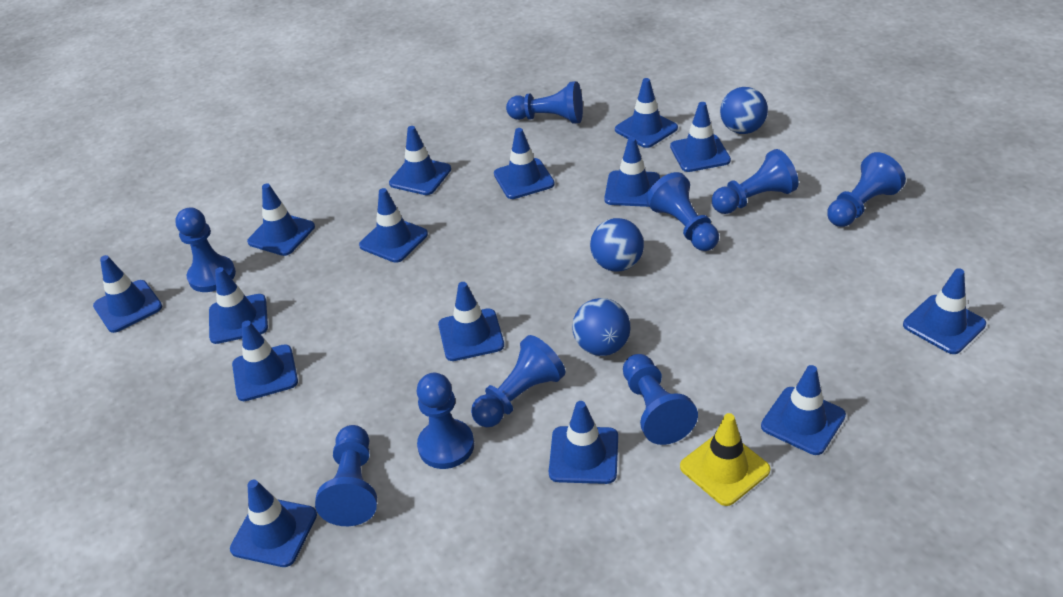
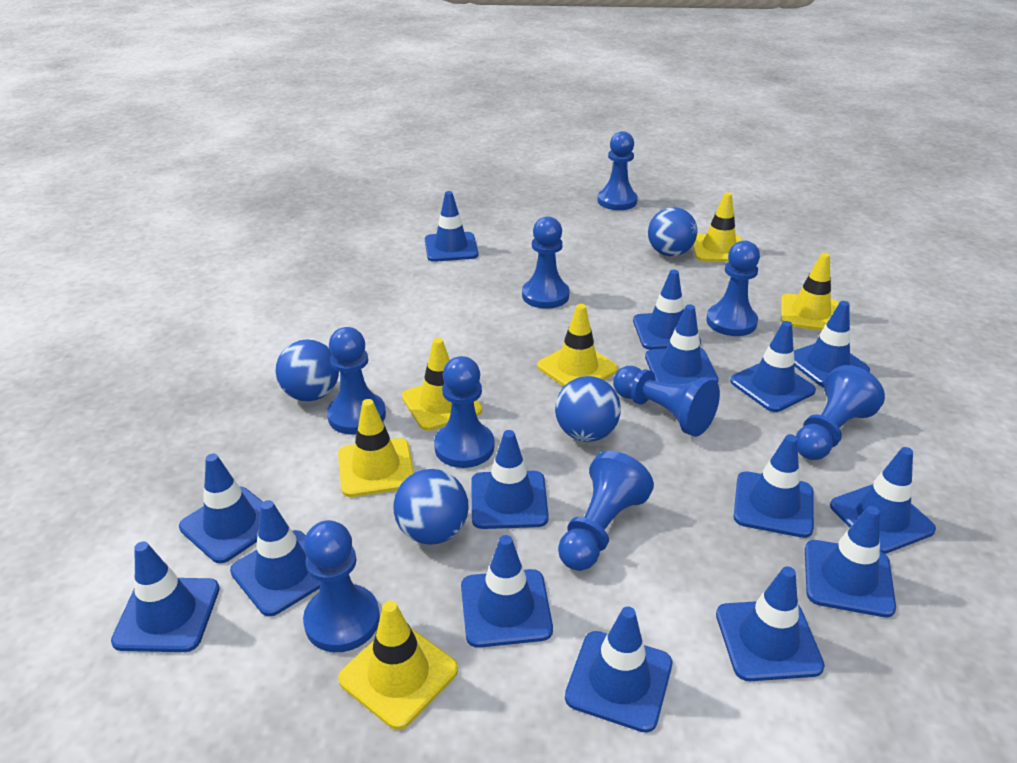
blue ball: [572,298,630,356] [590,218,644,272] [720,87,768,134] = 3 -> [276,339,339,401] [393,469,469,545] [555,376,621,442] [648,207,697,257] = 4
yellow traffic cone: [680,413,770,506] = 1 -> [338,399,414,497] [338,601,458,730] [402,338,482,431] [537,304,618,386] [693,192,742,262] [781,253,839,331] = 6

